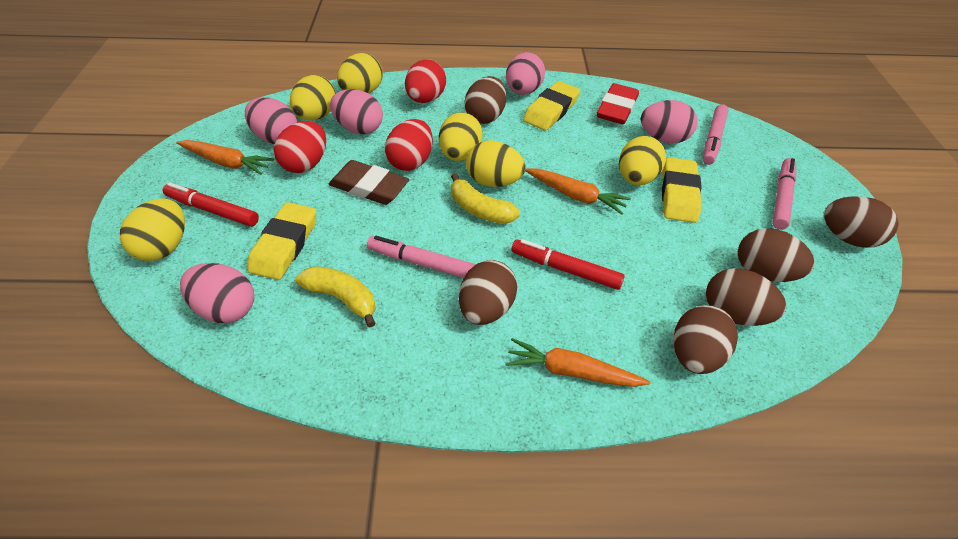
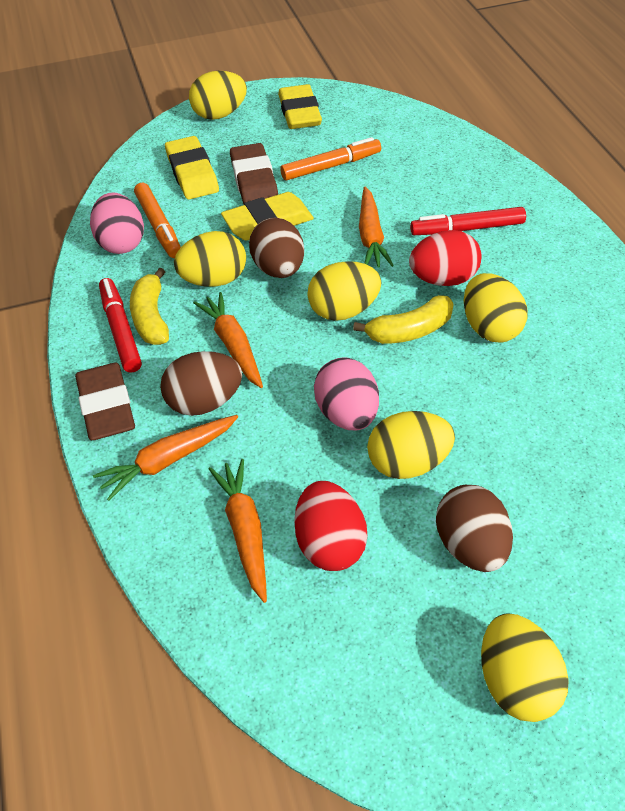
brown egg: [459,260,518,325] [465,76,506,124] [673,305,738,374] [706,268,786,326] [738,228,815,282] [824,196,899,248] = 6 -> [160,351,242,416] [249,218,304,278] [436,485,513,572] = 3
brown eraser: [329,160,409,205] = 1 -> [75,362,135,440] [230,143,278,205] = 2
orange carrot: [176,140,274,175] [505,338,651,387] [525,169,631,215] = 3 -> [93,415,238,501] [193,292,263,388] [209,459,267,603] [359,187,394,268] = 4
orange marker: none = 0 -> [134,183,181,258] [280,137,381,180] = 2
pink egg: [180,263,254,323] [245,97,297,144] [330,89,383,134] [506,52,545,95] [641,100,698,143] = 5 -> [90,192,144,254] [314,357,379,430] = 2
pink marker: [367,236,476,278] [703,104,729,165] [772,158,796,230] = 3 -> none = 0
red egg: [274,121,326,173] [385,119,433,171] [405,59,446,103] = 3 -> [294,481,367,571] [409,230,482,286] = 2
red eraser: [597,83,639,124] = 1 -> none = 0

